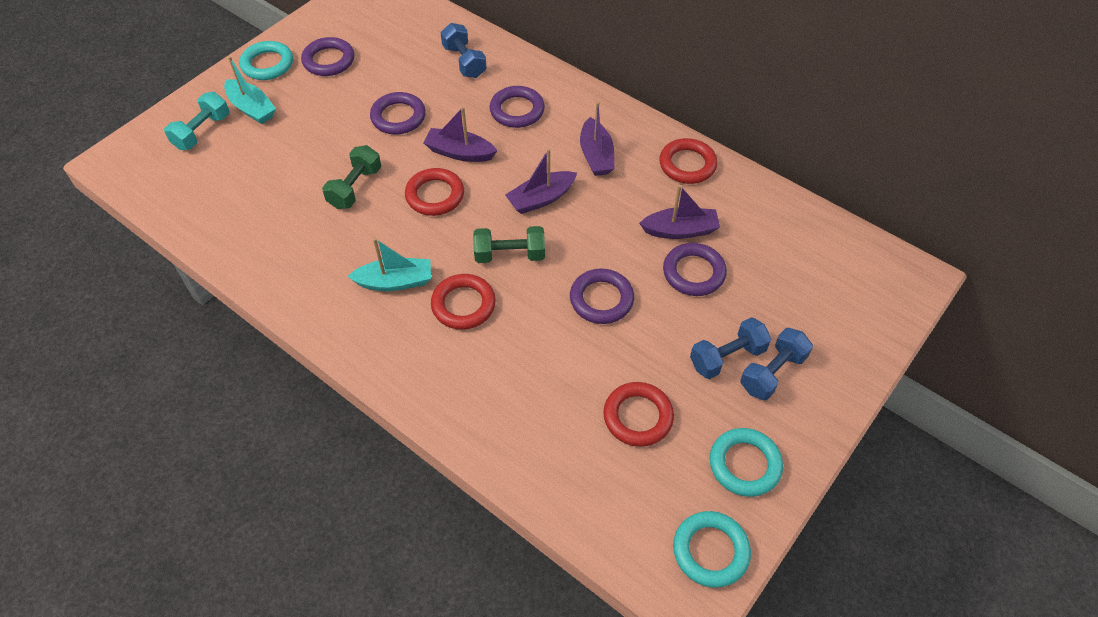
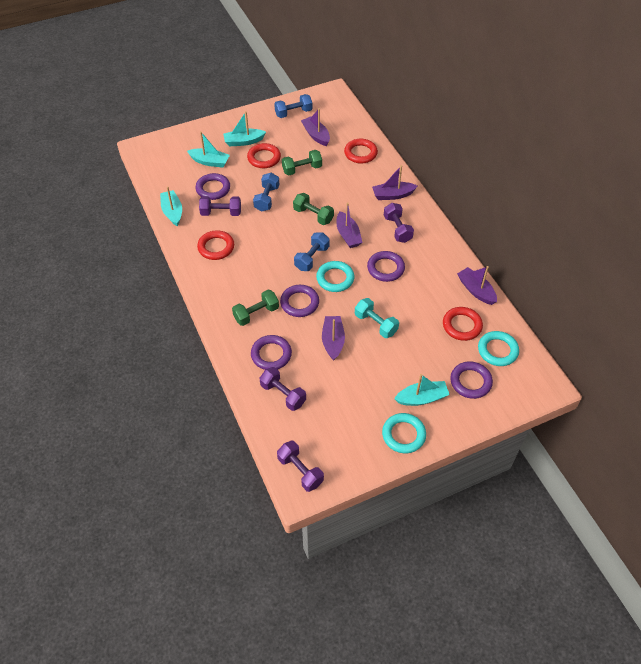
green dumbbell: [322,145,381,209] [473,226,545,263] = 2 -> [232,290,279,326] [282,150,322,176] [293,193,334,225] = 3
purple boat: [423,107,497,162] [505,148,577,214] [580,102,614,176] [639,185,720,239] = 4 -> [301,108,330,146] [322,316,345,361] [336,202,363,248] [372,165,417,200] [457,266,497,305] = 5
purple dumbbell: none = 0 -> [199,196,241,216] [260,367,306,411] [277,441,324,492] [384,203,414,243] = 4
turquoise boat: [224,56,276,124] [347,238,431,291] = 2 -> [160,186,182,226] [187,131,230,168] [223,111,266,146] [394,374,450,406] = 4

